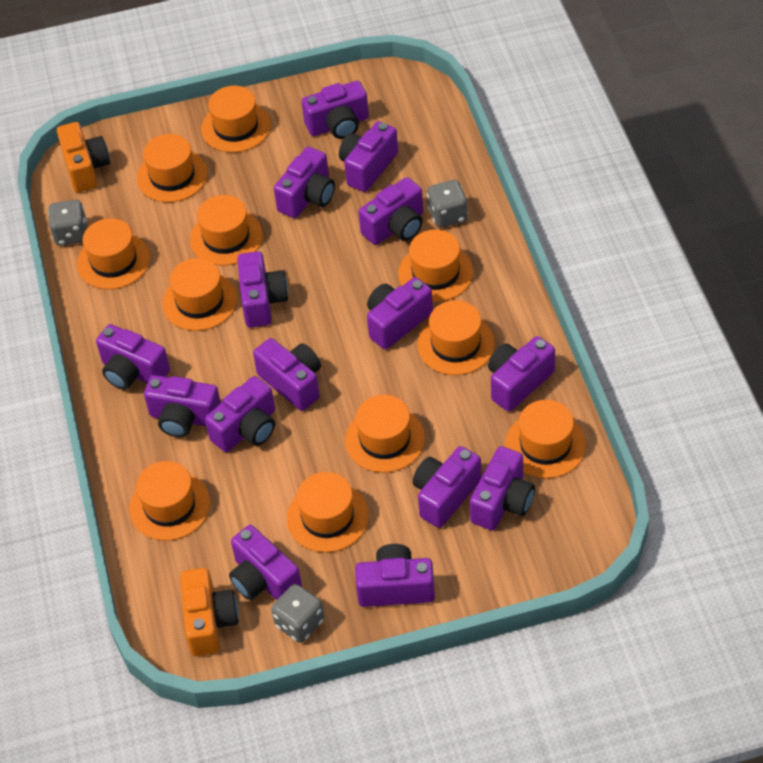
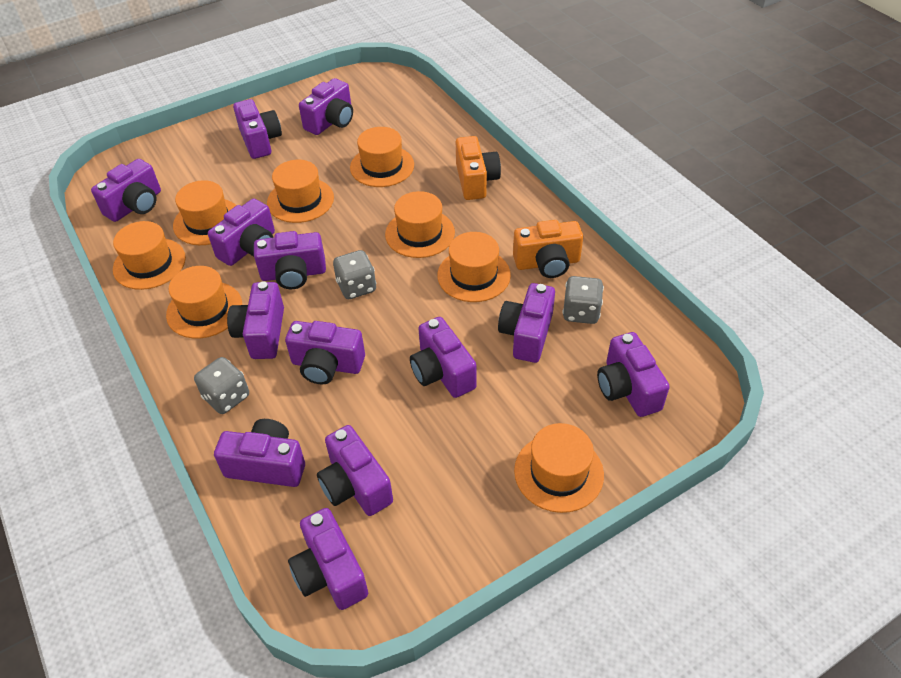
orange hat: [77,218,150,289] [129,461,210,541] [137,134,208,202] [163,258,237,331] [190,195,263,266] [201,86,271,153] [287,472,369,552] [345,395,425,473] [398,230,474,302] [417,300,495,375] [505,400,586,478] = 11 -> [113,221,186,290] [166,266,242,338] [173,180,236,245] [267,160,334,223] [350,127,414,187] [385,191,455,258] [437,232,511,302] [514,423,604,513] = 8
purple camera: [96,324,170,390] [144,375,221,438] [205,376,275,452] [229,525,302,600] [237,251,288,328] [253,338,321,411] [274,147,335,218] [302,81,369,139] [339,121,398,192] [355,544,435,607] [359,177,423,245] [367,277,433,349] [413,446,481,528] [470,446,535,530] [488,336,555,412] = 15 -> [91,159,161,222] [208,198,275,266] [214,419,305,487] [227,281,284,359] [233,99,282,159] [254,231,326,289] [285,321,365,385] [288,508,368,610] [299,78,353,135] [317,425,393,516] [410,317,477,398] [498,283,555,363] [597,332,670,417] = 13

